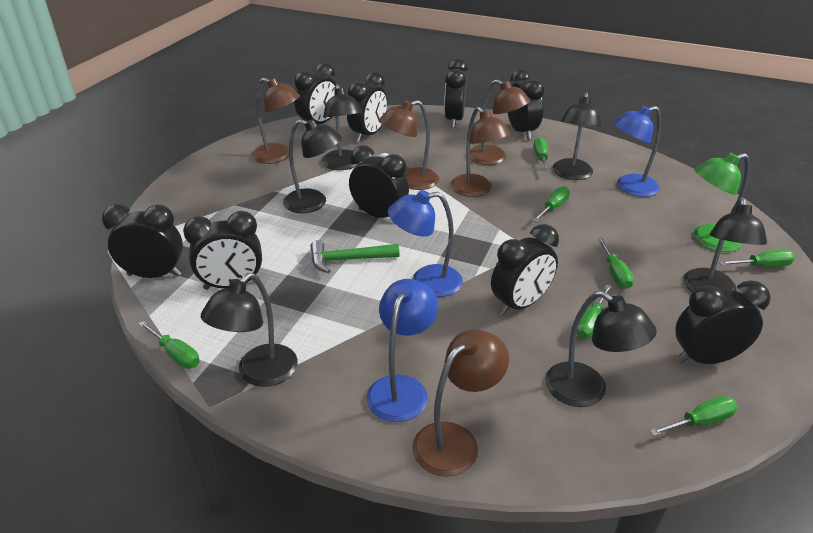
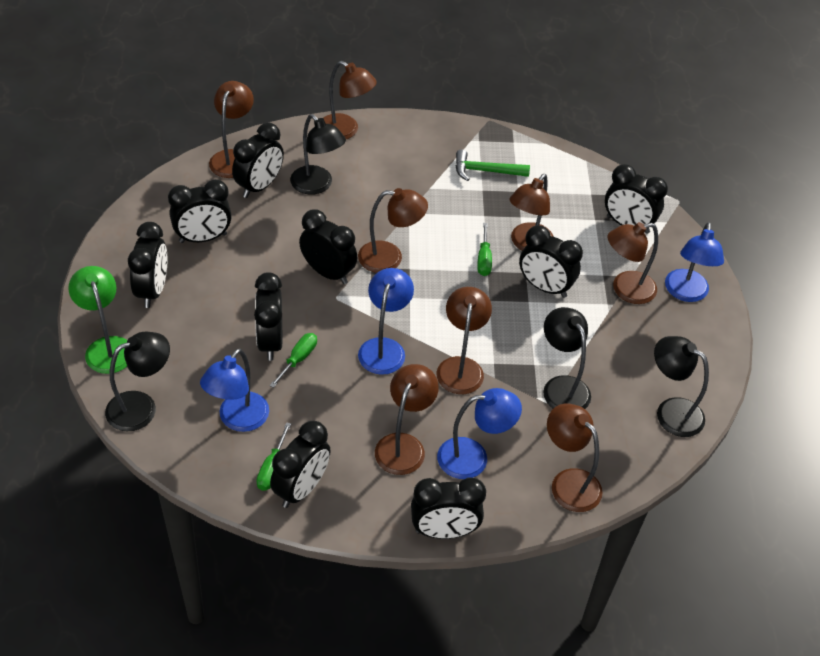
black lamp: [201,273,298,387] [283,119,342,213] [322,84,363,170] [545,291,657,407] [553,92,602,180] [683,198,767,292] = 6 -> [105,331,170,431] [290,114,346,195] [543,307,591,409] [654,336,709,437] = 4
blue lamp: [367,279,438,422] [388,190,463,297] [613,106,661,197] = 3 -> [200,349,269,432] [358,268,414,375] [437,388,522,479] [665,222,724,302] = 4
brown lamp: [252,78,300,164] [379,100,439,190] [412,329,509,477] [450,107,511,197] [470,79,530,165] = 5 -> [209,81,254,178] [323,61,377,139] [358,188,428,273] [375,364,439,475] [437,287,492,394] [509,174,553,251] [547,403,603,512] [608,222,658,304] = 8
green screwdriver: [138,321,200,369] [532,186,570,222] [533,138,549,172] [577,285,612,339] [598,237,634,289] [650,396,738,436] [719,250,795,267] = 7 -> [256,422,291,491] [269,333,317,388] [477,223,492,276] = 3

